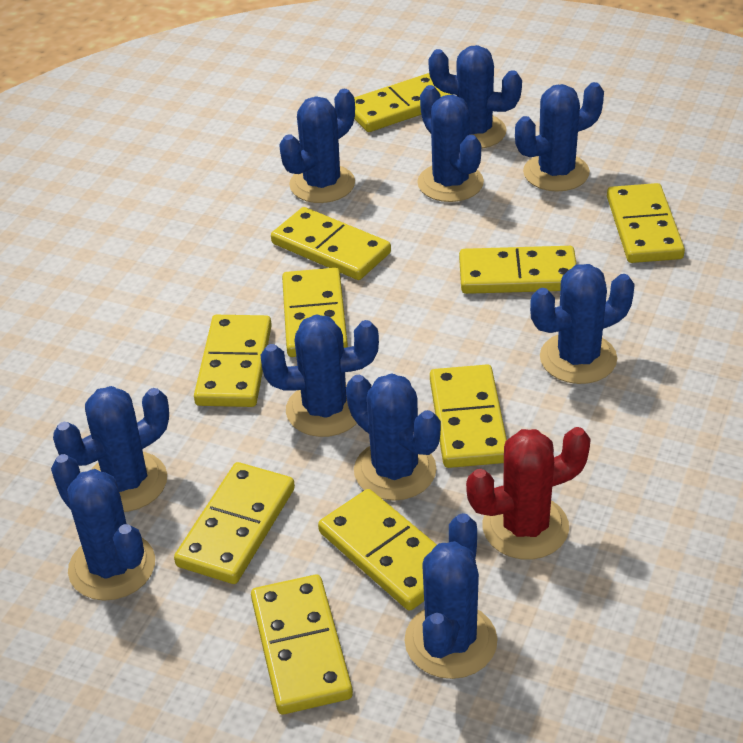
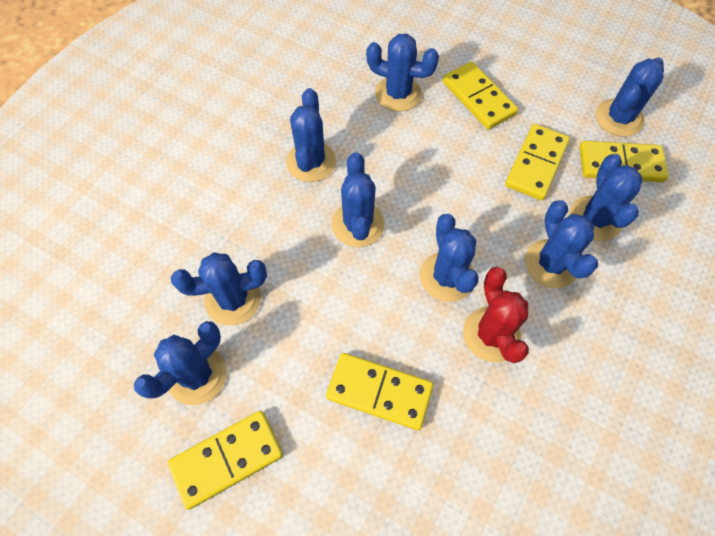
blue cactus: [51,454,155,601] [53,386,169,512] [261,315,379,437] [279,89,355,203] [346,373,441,501] [405,513,498,679] [417,85,484,202] [429,45,522,149] [515,82,604,192] [530,264,635,384] = 10 -> [134,321,227,405] [171,252,267,326] [286,88,336,182] [332,152,385,247] [366,34,439,112] [420,214,479,302] [525,200,598,288] [570,154,643,241] [596,57,664,137] = 9
yellow domino: [174,462,295,584] [194,315,272,407] [251,575,353,714] [271,207,391,280] [282,268,348,357] [318,489,437,611] [354,73,453,132] [430,365,507,468] [459,246,577,294] [607,183,685,263] = 10 -> [168,411,283,510] [326,353,434,430] [443,62,518,130] [505,124,570,201] [579,141,669,182] = 5

